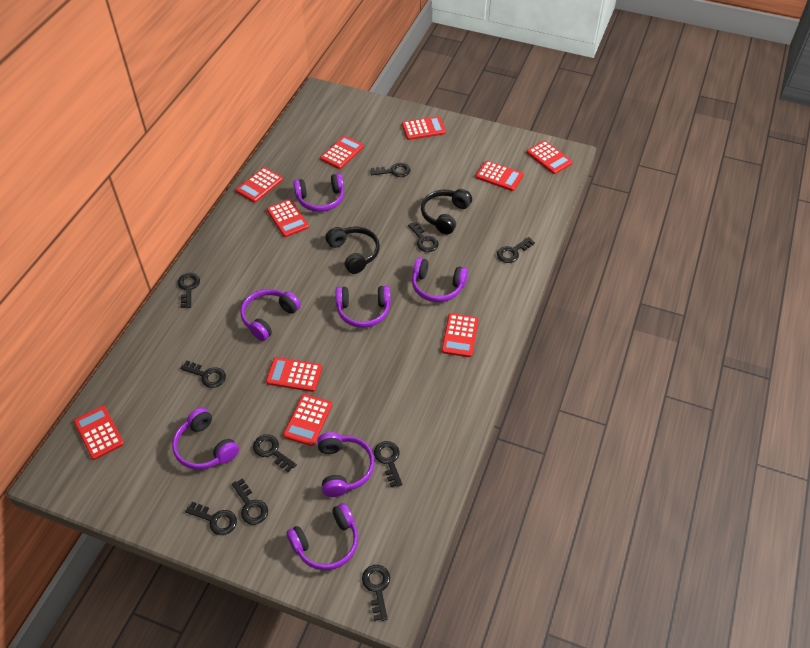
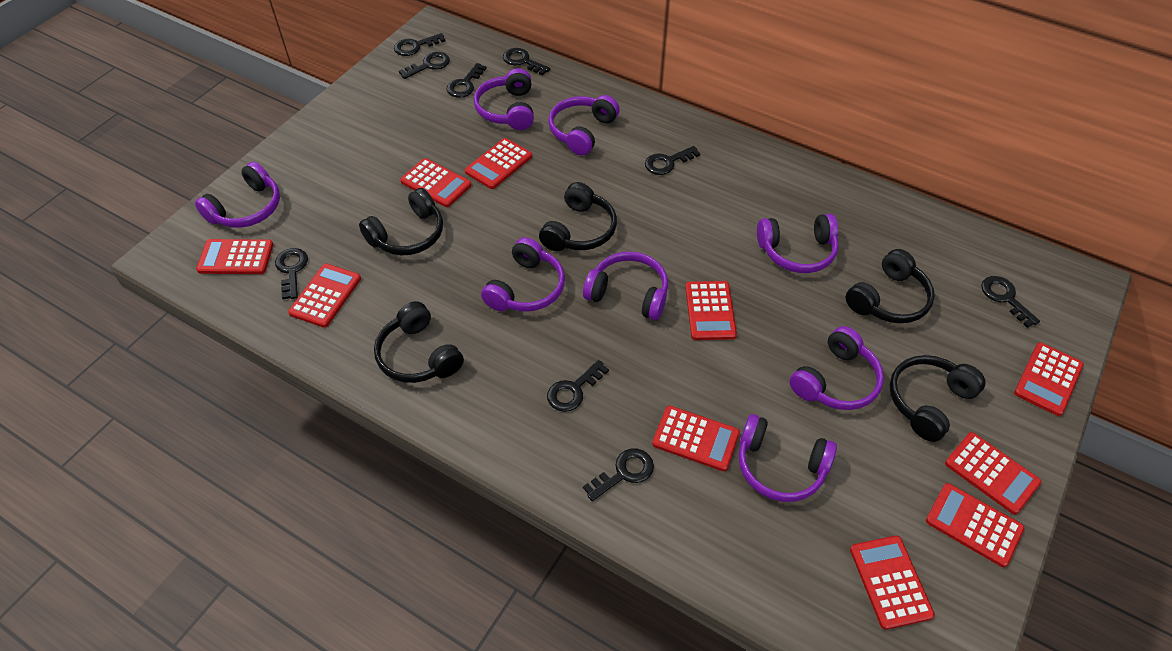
black headphones: [325,226,380,274] [421,189,472,234] = 2 -> [359,188,443,255] [374,301,464,383] [539,182,617,251] [846,249,935,324] [889,355,985,442] = 5
black key: [178,273,200,308] [180,360,226,388] [185,502,237,535] [232,478,268,525] [253,434,297,472] [362,565,390,621] [370,163,411,177] [374,441,402,487] [408,221,439,252] [497,237,535,263] = 10 -> [275,248,308,299] [394,33,445,56] [399,52,450,79] [446,63,487,98] [503,48,550,75] [547,360,609,412] [583,448,654,501] [645,146,700,175] [981,276,1040,328] = 9
purple headphones: [172,408,239,470] [240,289,301,341] [286,503,358,571] [293,173,344,212] [317,432,374,497] [336,286,391,328] [412,258,468,302] = 7 -> [195,162,280,228] [474,68,534,130] [481,237,565,312] [548,95,620,155] [583,252,668,320] [739,414,837,502] [757,214,839,273] [790,326,884,410] = 8

